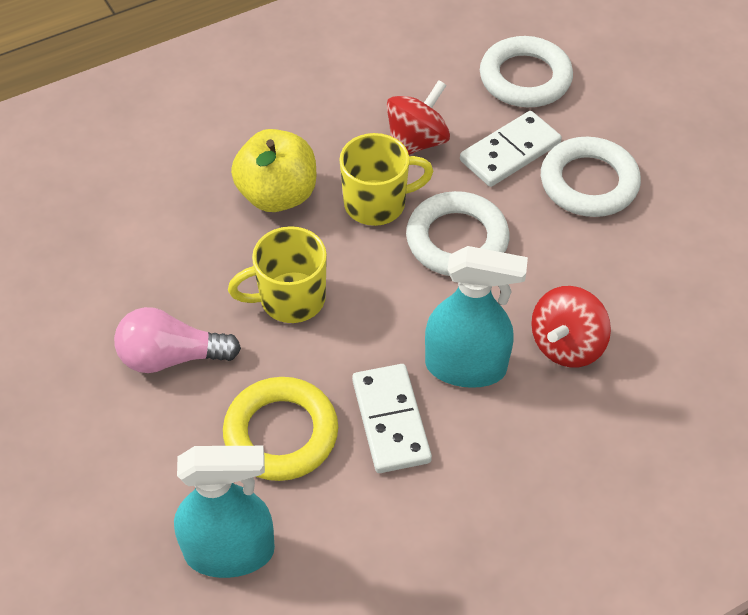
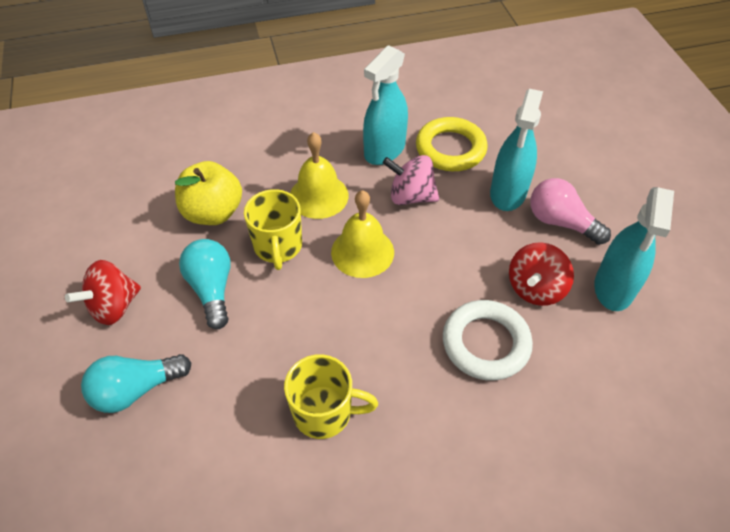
pink spinning top: none = 0 -> [383,155,439,205] = 1
turquoise light bulb: none = 0 -> [81,354,191,413] [179,239,230,329] = 2
turquoise spray bottle: [174,446,275,578] [425,246,528,388] = 2 -> [363,45,408,165] [490,89,543,211] [594,187,674,311] = 3
white domino: [352,364,432,473] [460,111,562,187] = 2 -> none = 0
white ring: [406,191,509,276] [480,36,573,107] [541,137,641,217] = 3 -> [443,300,533,381] = 1
yellow bell: none = 0 -> [290,132,348,219] [331,190,394,278] = 2

